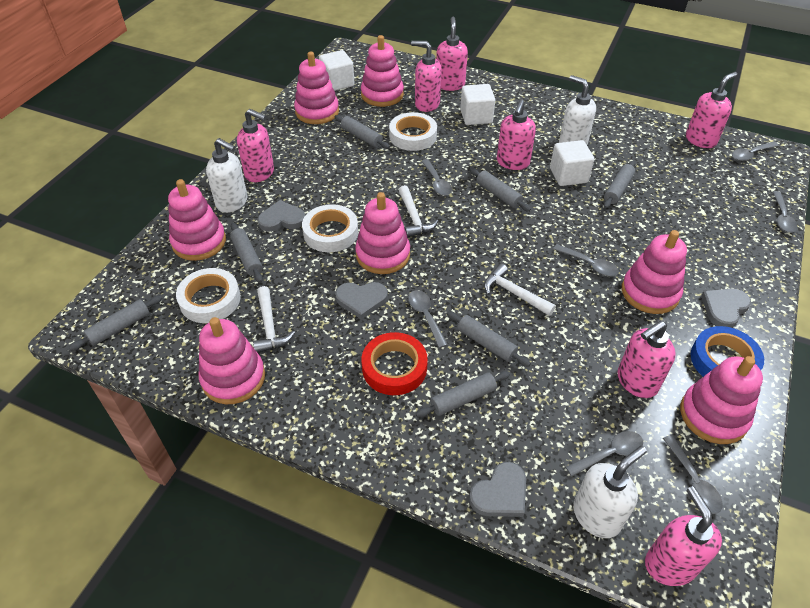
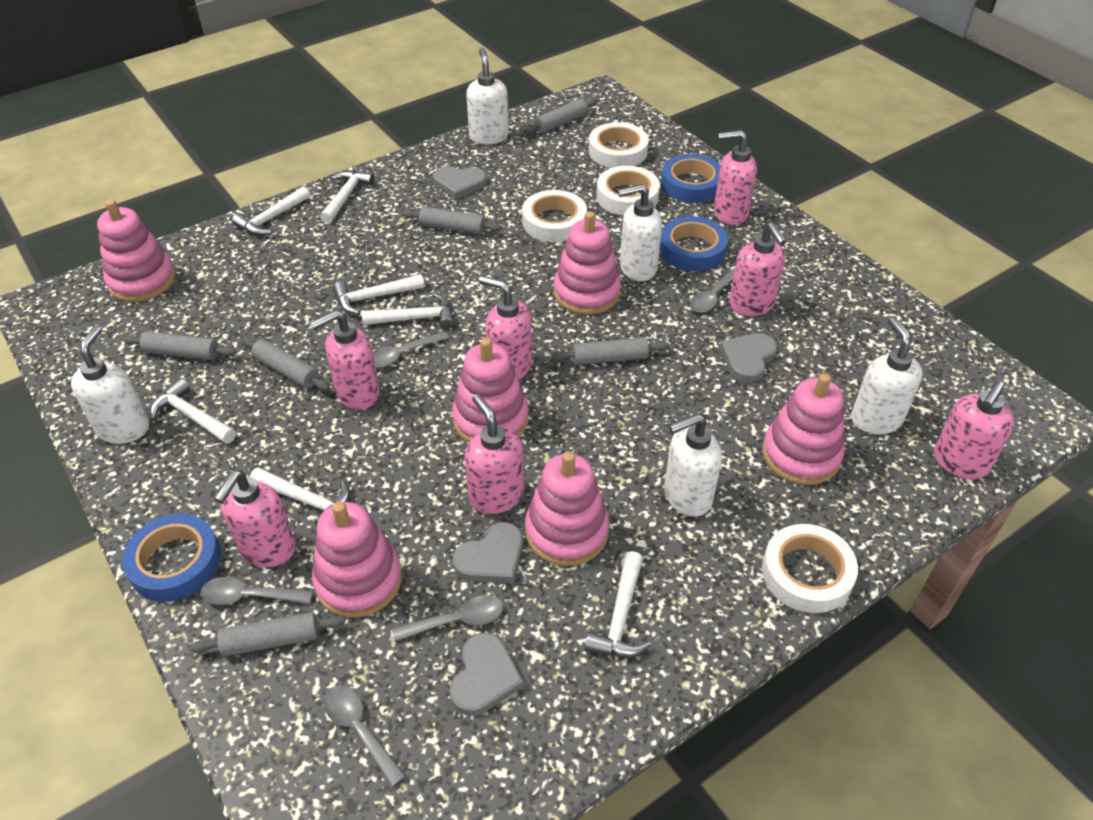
blue tape: [691,326,764,377] = 1 -> [122,514,221,602] [660,216,728,271] [661,154,720,203] = 3
grey rolling pin: [69,296,162,351] [230,223,263,283] [335,115,390,149] [416,371,510,418] [447,311,531,367] [470,168,531,212] [604,161,635,209] = 7 -> [123,331,236,360] [190,612,345,656] [242,337,330,391] [403,207,502,234] [525,99,597,133] [552,337,669,365] = 6
grey spoon: [408,290,448,348] [421,159,452,196] [553,244,619,276] [566,431,643,476] [663,435,723,514] [732,141,779,161] [773,191,798,233] = 7 -> [201,577,313,605] [323,685,405,787] [372,331,449,368] [392,595,503,642] [690,268,735,312] = 5
pink stacking toy: [168,179,226,261] [199,317,265,404] [294,52,339,124] [355,192,410,274] [361,35,404,107] [622,230,687,314] [680,356,763,444] = 7 -> [97,199,175,302] [312,501,402,618] [452,338,529,443] [525,451,609,566] [554,211,621,314] [762,373,844,485] = 6
red tape: [362,332,428,395] = 1 -> none = 0
white cube: [319,50,355,91] [460,84,495,125] [550,140,594,186] = 3 -> none = 0
white hammer: [253,286,295,353] [398,185,438,238] [484,264,556,316] = 3 -> [150,378,236,444] [232,186,310,236] [250,467,350,526] [320,170,375,224] [333,274,424,315] [362,293,454,329] [585,551,651,657] = 7
white soap dispenser: [206,138,247,213] [559,75,596,145] [573,446,647,538] = 3 -> [71,325,149,444] [466,48,509,144] [618,184,662,281] [664,413,722,517] [851,317,923,434] = 5
white tape: [176,268,241,323] [302,204,358,252] [389,112,437,151] = 3 -> [522,190,587,242] [588,122,649,168] [596,166,660,215] [762,524,858,613] = 4

